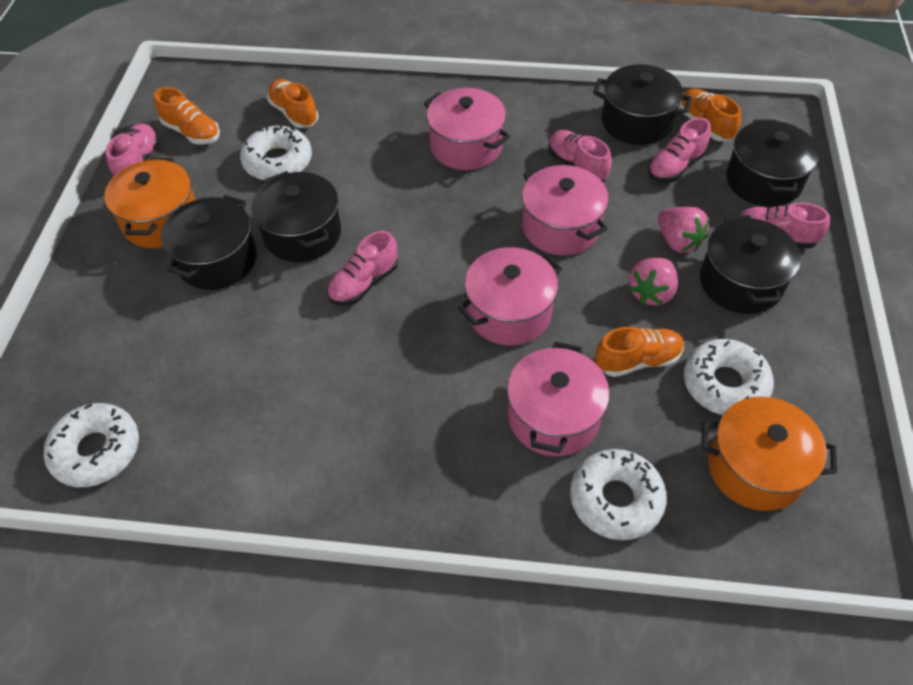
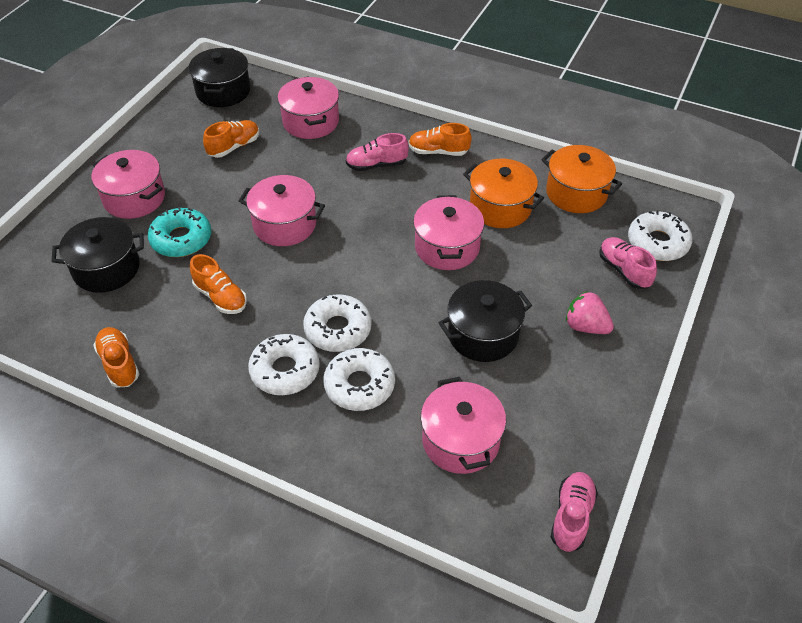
black pot: [161,195,257,290] [252,171,341,262] [593,64,692,145] [700,215,801,314] [726,119,819,207] = 5 -> [52,217,144,293] [188,48,250,107] [439,280,532,362] = 3
pink pot: [424,88,510,170] [458,247,563,346] [507,342,610,456] [522,165,608,255] = 4 -> [92,150,165,219] [239,175,325,246] [277,76,339,139] [413,195,484,270] [421,377,506,474] = 5
pink shoe: [106,123,159,177] [327,231,398,305] [548,130,612,182] [648,118,711,182] [740,203,830,249] = 5 -> [346,133,409,171] [551,472,598,552] [599,237,657,289] = 3
pink strawberry: [628,258,678,306] [658,207,709,253] = 2 -> [566,291,614,334] = 1
turquoise donut: none = 0 -> [148,207,211,257] = 1

